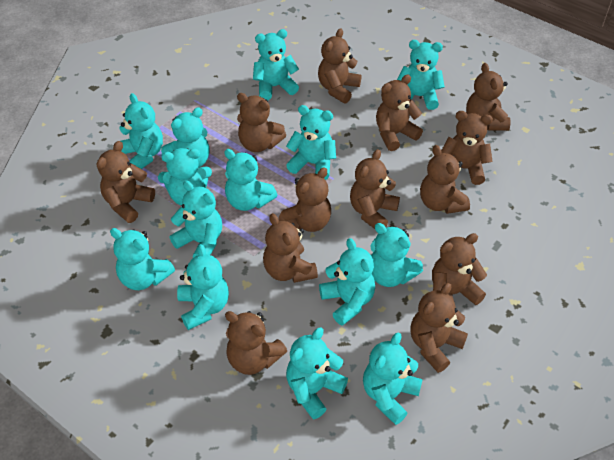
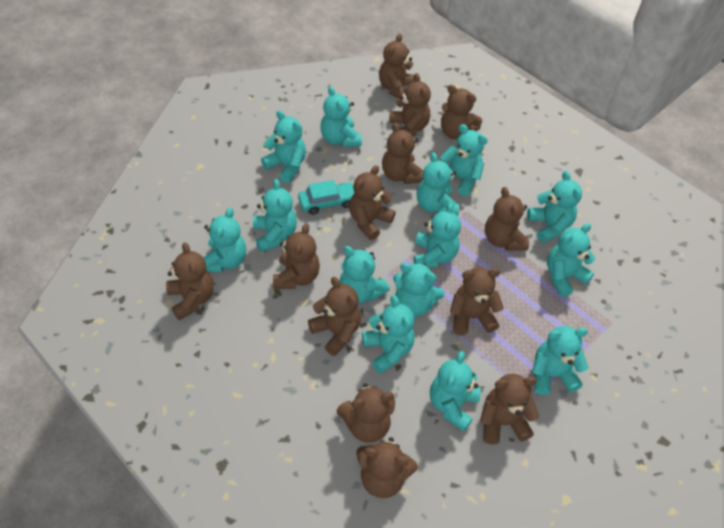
turquoise car: none = 0 -> [298,180,354,215] = 1

